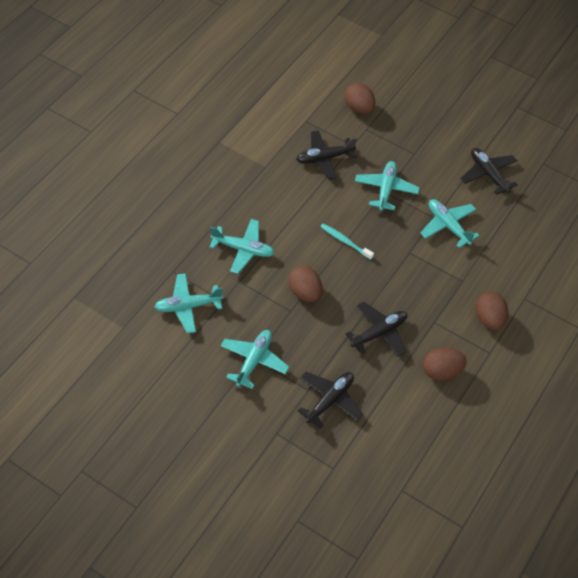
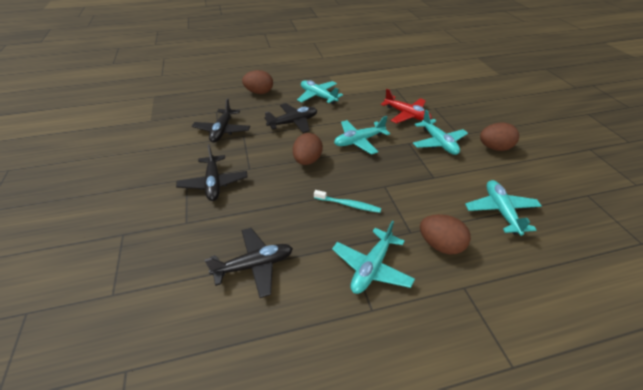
red plane: none = 0 -> [381,89,432,124] = 1

